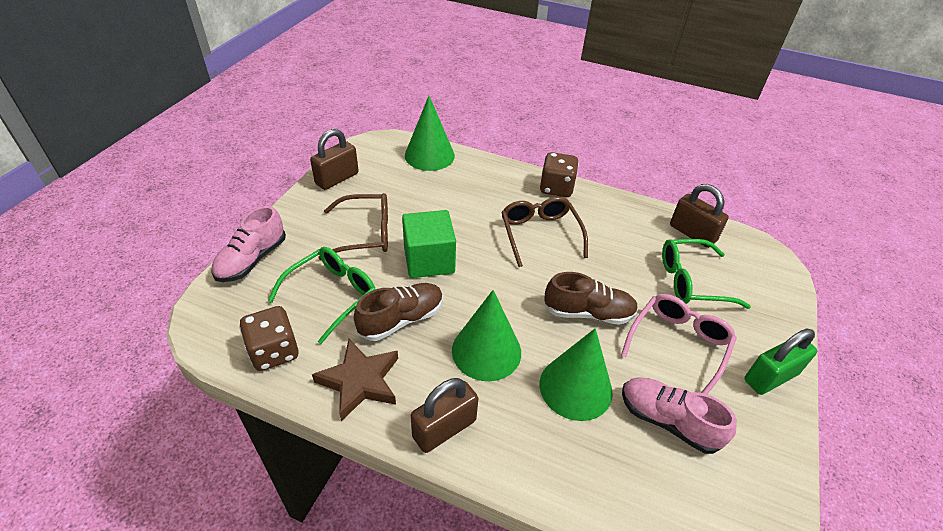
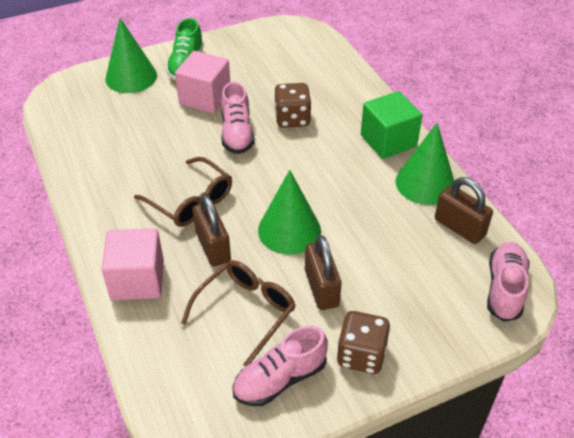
brown shoe: [354,283,443,341] [544,272,638,325] = 2 -> none = 0
brown star: [312,339,398,421] = 1 -> none = 0
green glasses: [268,247,376,344] [662,239,751,309] = 2 -> none = 0
green padlock: [744,329,817,395] = 1 -> none = 0
green shoe: none = 0 -> [166,18,204,81] = 1
pink cube: none = 0 -> [101,228,164,300] [175,51,230,113] = 2
pink glasses: [621,294,737,394] = 1 -> none = 0
pink shoe: [211,206,286,282] [622,377,737,454] = 2 -> [221,82,255,154] [232,326,328,406] [487,242,530,322] = 3

